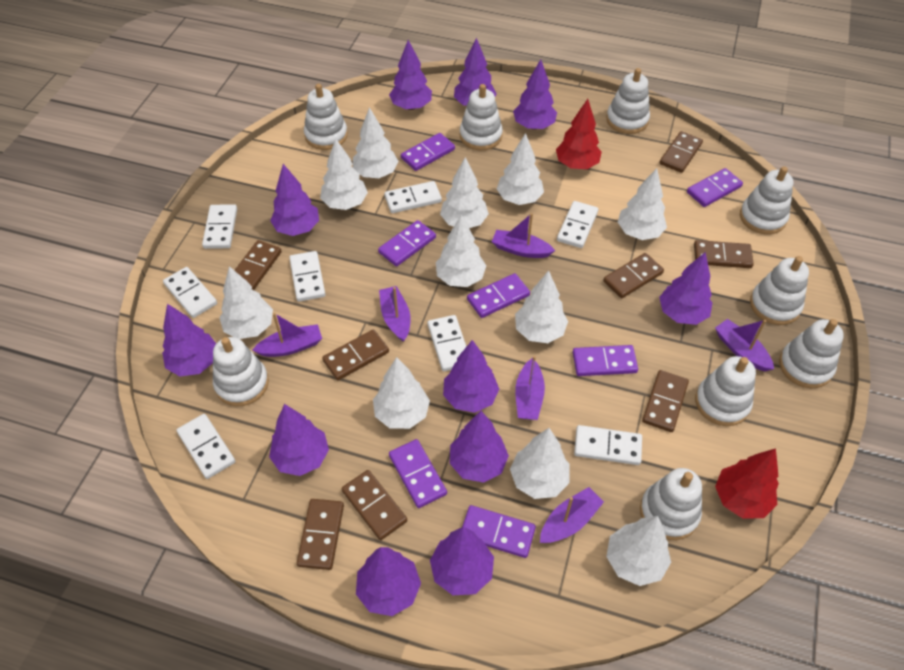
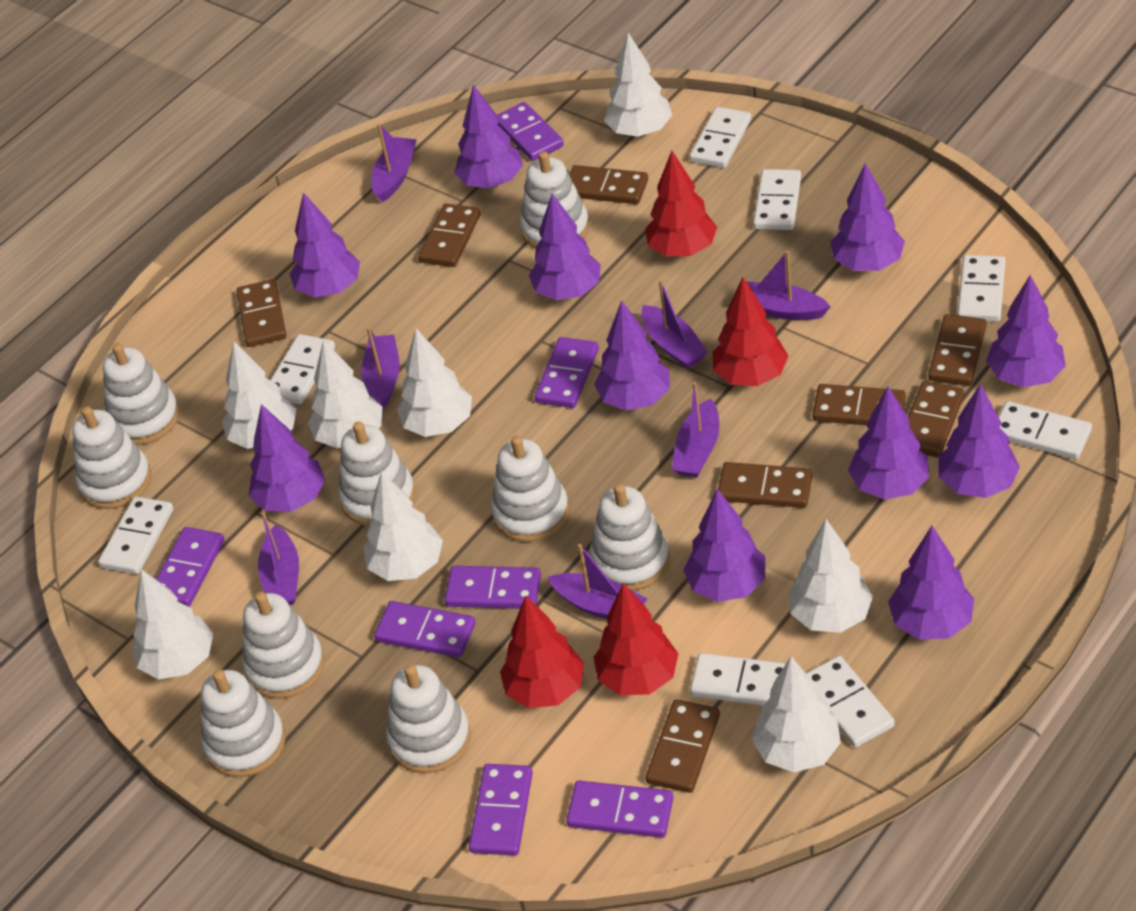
purple boat: [252,313,322,357] [379,286,410,342] [492,213,555,258] [515,356,545,420] [540,487,604,543] [715,319,774,371] = 6 -> [258,512,299,605] [361,327,400,410] [372,124,417,202] [548,544,648,619] [641,280,708,368] [672,382,719,478] [747,251,831,320] = 7
red tree: [556,99,602,169] [715,448,779,519] = 2 -> [500,596,584,708] [594,583,678,695] [645,151,717,256] [713,277,788,386] = 4
white tree: [220,266,273,339] [320,138,368,210] [353,107,398,178] [373,357,430,429] [436,215,486,287] [440,157,489,228] [497,133,544,205] [510,428,570,499] [515,270,568,343] [606,516,671,586] [618,168,667,240] = 11 -> [132,569,213,679] [222,342,296,449] [308,340,383,448] [363,471,443,581] [397,328,472,437] [604,33,672,137] [752,657,841,772] [789,519,873,633] = 8

